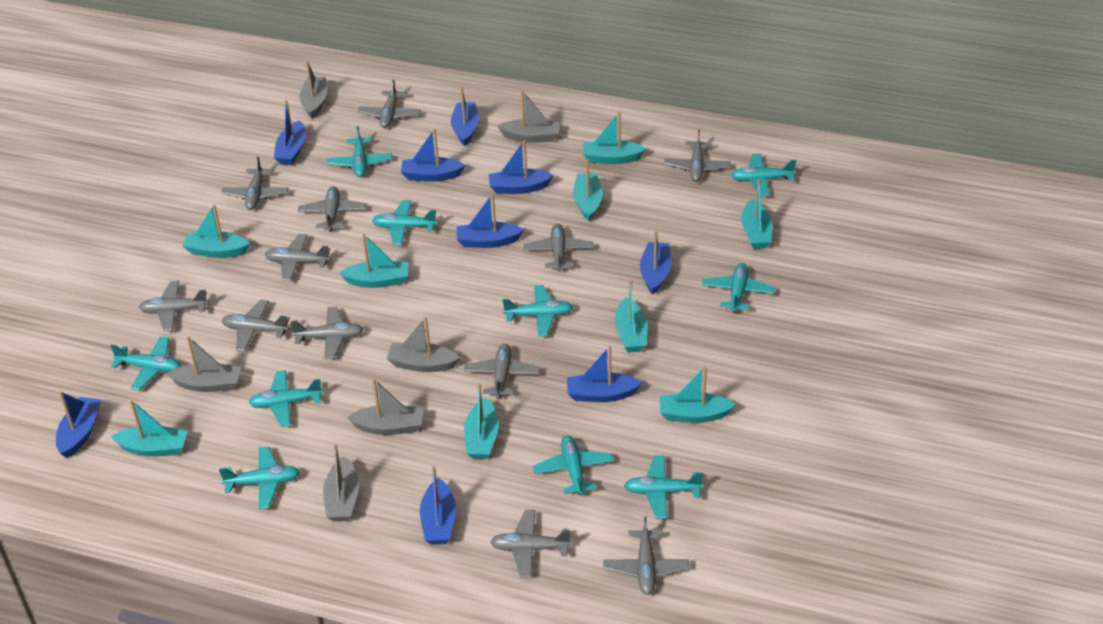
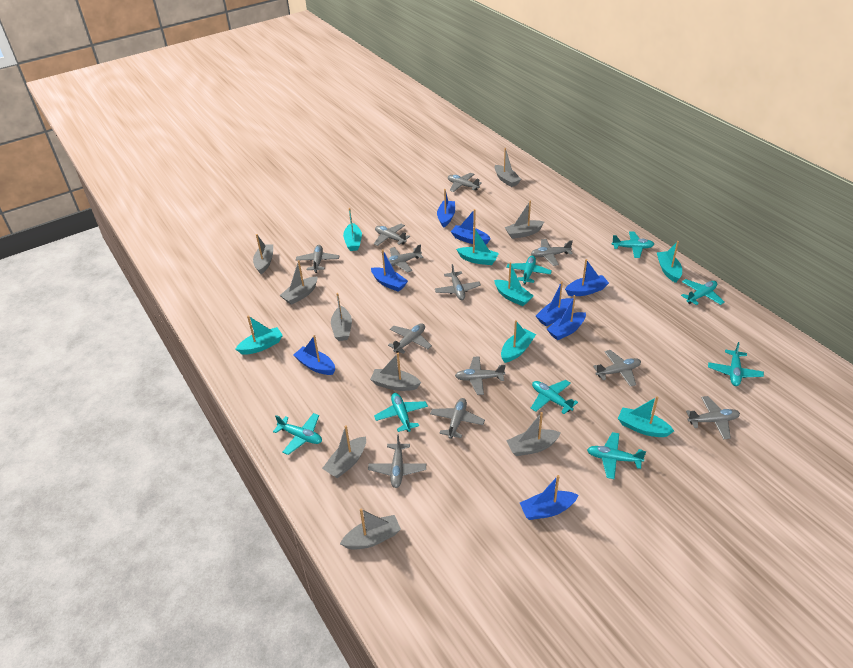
blue boat: [56,391,101,458] [274,100,306,165] [401,129,465,182] [420,466,456,545] [451,87,479,146] [457,194,524,248] [489,140,554,194] [567,346,642,402] [640,231,671,295] = 9 -> [294,335,335,375] [371,249,408,292] [437,189,455,228] [451,209,491,245] [520,475,578,520] [536,281,572,326] [547,295,586,340] [565,259,609,296] = 8
grey boat: [167,336,241,392] [300,61,327,119] [323,444,359,521] [347,379,423,435] [387,317,460,372] [498,90,560,143] = 6 -> [253,234,273,274] [280,260,318,305] [322,425,366,478] [331,293,352,341] [340,508,401,550] [370,353,421,391] [495,148,521,187] [505,201,544,239] [506,412,561,456] = 9
turquoise boat: [110,400,188,456] [182,205,250,258] [339,234,408,288] [464,383,499,459] [573,160,603,221] [583,112,647,164] [615,280,648,353] [660,366,736,423] [741,180,772,249] = 9 -> [236,315,283,355] [343,208,362,251] [456,227,499,265] [494,262,533,306] [501,320,536,363] [618,396,674,437] [657,241,682,283] = 7
turquoise plane: [110,336,181,391] [219,446,300,509] [249,370,323,427] [327,126,393,177] [372,200,437,245] [502,285,573,336] [533,436,614,495] [624,455,703,519] [702,263,775,313] [731,154,796,197] = 10 -> [273,413,322,455] [374,393,428,432] [506,256,552,285] [531,380,578,414] [587,432,646,479] [612,231,654,258] [681,279,725,305] [708,342,764,386] = 8

